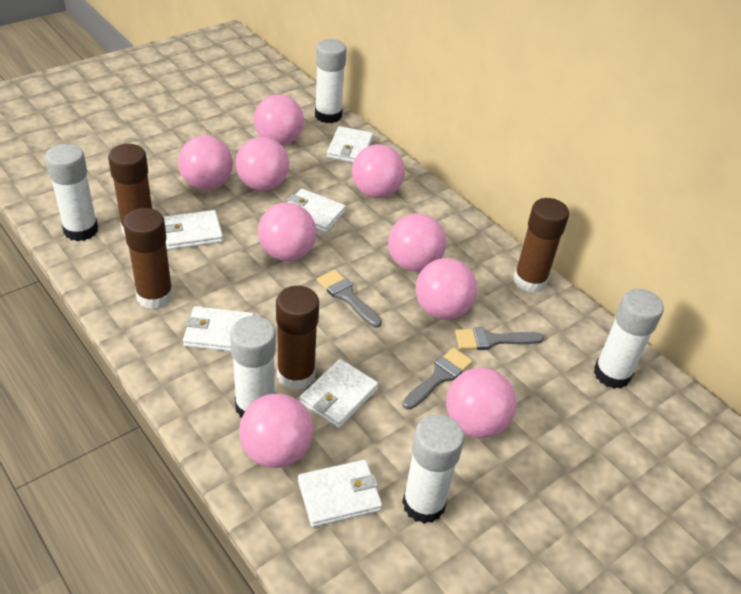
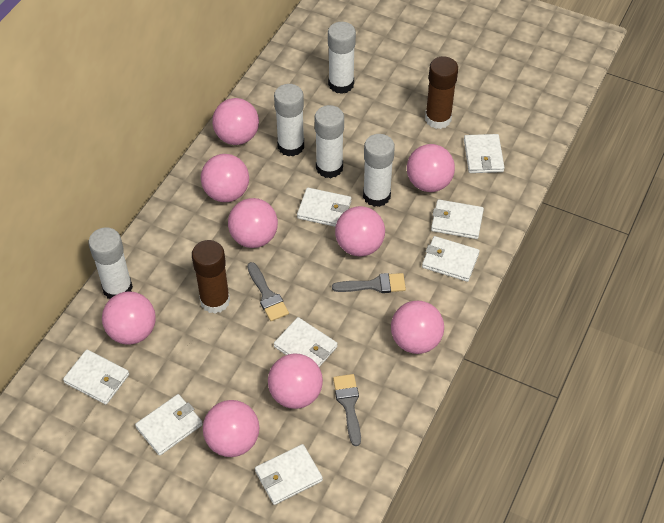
brown glue stick: [108,144,152,236] [123,208,173,309] [276,286,319,390] [513,198,569,293] = 4 -> [192,240,230,314] [425,56,458,129] = 2
white wallet: [164,210,223,250] [183,306,254,352] [287,188,346,233] [298,460,382,527] [300,359,379,428] [327,126,373,163] = 6 -> [63,350,129,405] [135,394,203,456] [255,444,323,505] [274,317,337,367] [297,187,351,227] [422,236,480,282] [431,199,484,239] [464,134,505,173] = 8

